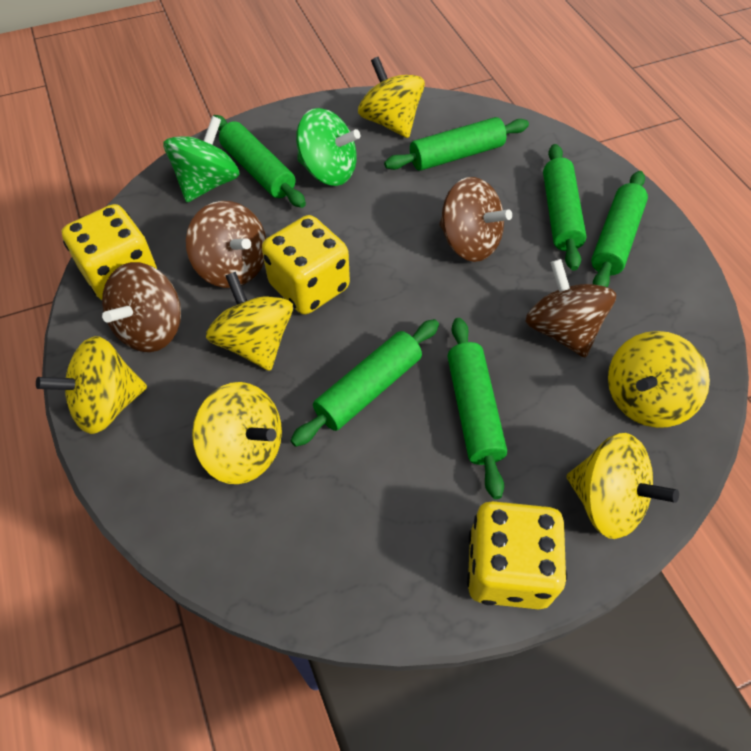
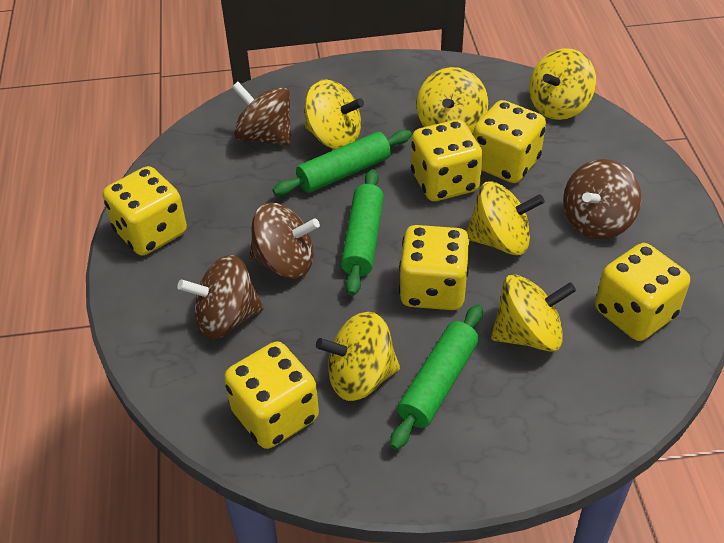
green rolling pin: [213,115,306,208] [290,319,439,447] [384,117,529,171] [447,318,507,499] [543,144,587,271] [591,171,648,287] = 6 -> [272,130,412,196] [341,169,384,296] [390,304,483,450] = 3
green spinning top: [163,116,240,202] [296,108,360,186] = 2 -> none = 0
yellow dice: [61,204,157,300] [262,215,350,314] [467,501,567,610] = 3 -> [103,166,187,255] [224,342,319,449] [399,225,469,310] [411,120,483,201] [473,100,546,183] [595,243,690,341] = 6

